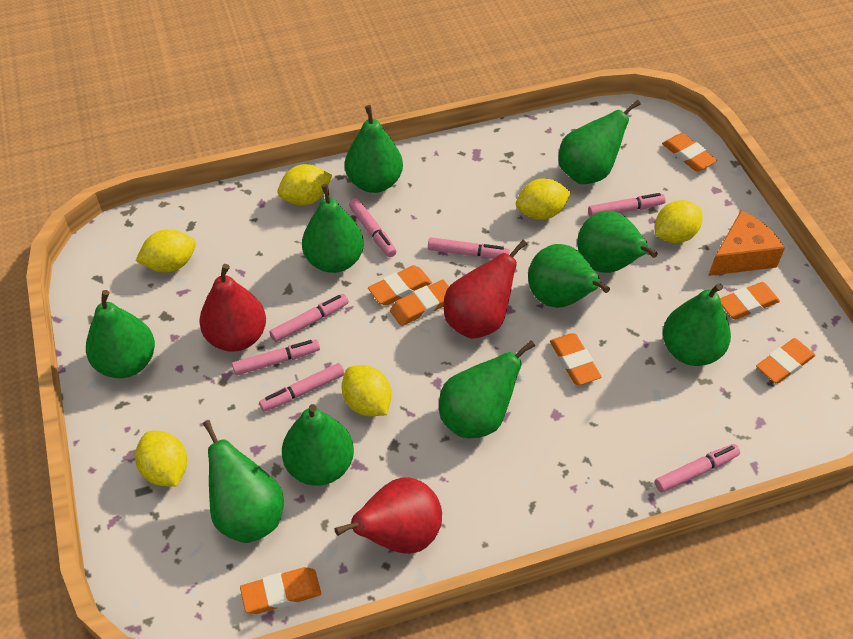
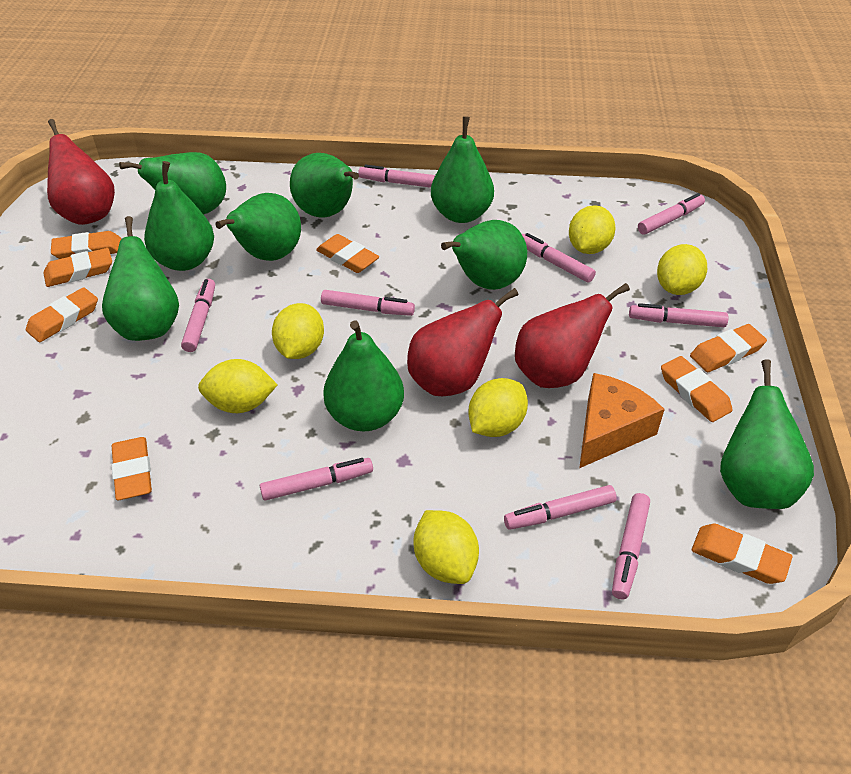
green pear: [86,290,155,378] [203,420,284,543] [282,404,354,486] [302,184,364,273] [345,105,403,193] [439,340,535,438] [528,244,610,308] [558,100,641,184] [577,211,658,273] [663,283,731,366] = 10 -> [102,216,179,341] [119,152,226,215] [144,161,214,271] [215,193,301,261] [290,153,359,218] [323,321,404,431] [431,116,494,223] [441,220,527,290] [720,359,814,509] = 9
orange eraser: [240,567,321,614] [368,265,432,306] [390,280,449,326] [550,333,602,385] [662,133,717,171] [720,282,780,320] [756,338,815,384] = 7 -> [26,287,98,342] [43,248,112,287] [51,231,122,259] [112,437,152,500] [316,234,379,273] [661,356,733,422] [690,324,767,372] [692,524,792,584] = 8
pink marker: [232,340,320,375] [259,363,344,412] [269,294,349,342] [349,198,397,257] [428,237,510,259] [588,193,666,217] [655,444,740,492] = 7 -> [181,279,215,352] [260,458,373,501] [321,290,415,316] [358,165,435,188] [504,485,617,530] [522,233,596,283] [612,493,650,599] [629,303,729,327] [638,193,705,234] = 9

